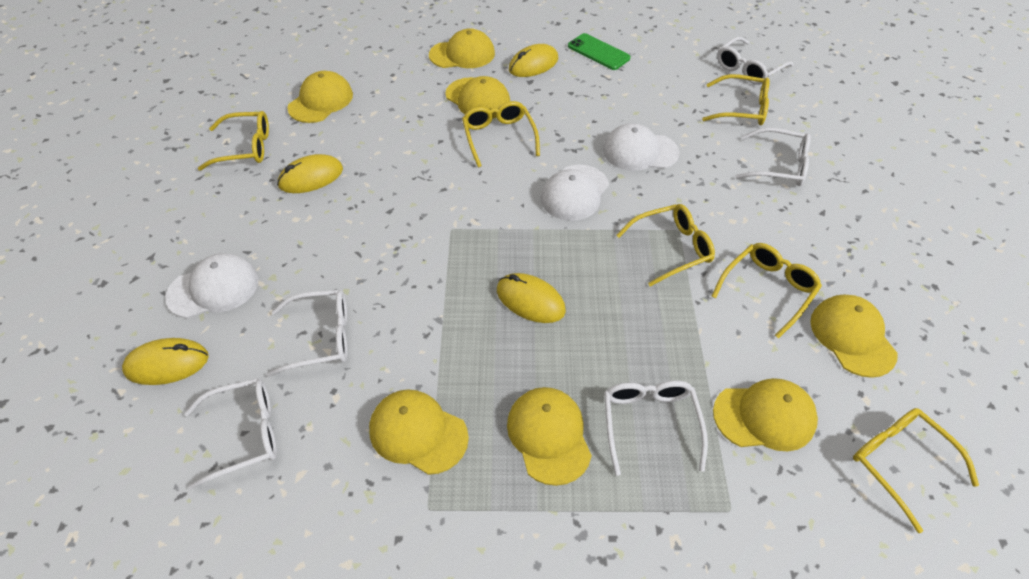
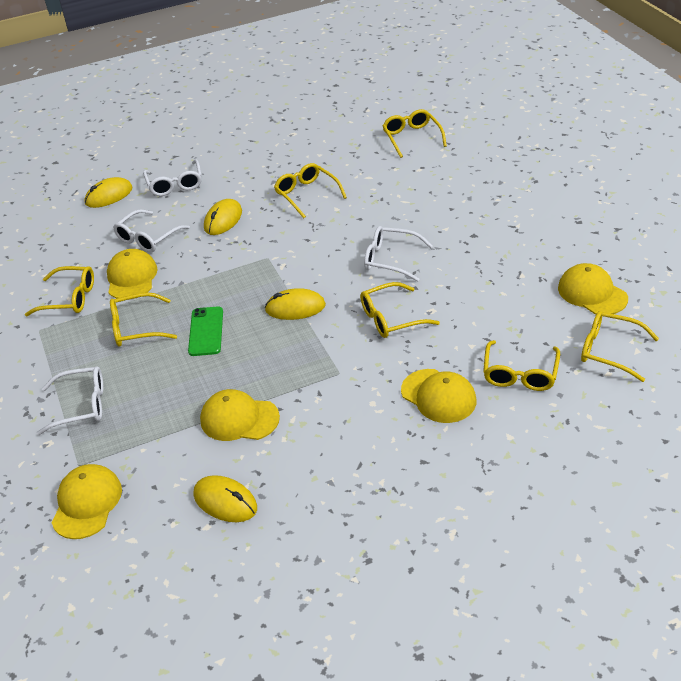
white cap: [165,253,259,318] [540,165,609,221] [603,123,680,171] = 3 -> none = 0
white glasses: [184,378,277,490] [267,290,347,377] [604,381,708,476] [717,37,793,85] [735,128,811,186] = 5 -> [36,366,103,435] [113,209,190,253] [143,159,202,196] [364,226,433,282] = 4
yellow cap: [287,71,353,123] [369,389,469,475] [429,28,495,68] [445,76,510,119] [507,387,592,486] [713,378,818,451] [810,295,898,378] = 7 -> [52,464,122,539] [107,249,157,299] [200,389,280,441] [401,369,476,423] [558,263,628,315] = 5
yellow glasses: [198,111,269,171] [462,101,540,167] [616,204,715,286] [702,74,770,125] [712,243,822,339] [853,408,979,533] = 6 -> [25,266,94,316] [110,292,177,347] [274,163,347,218] [360,282,440,338] [382,109,447,158] [483,340,560,391] [581,311,659,382] = 7

